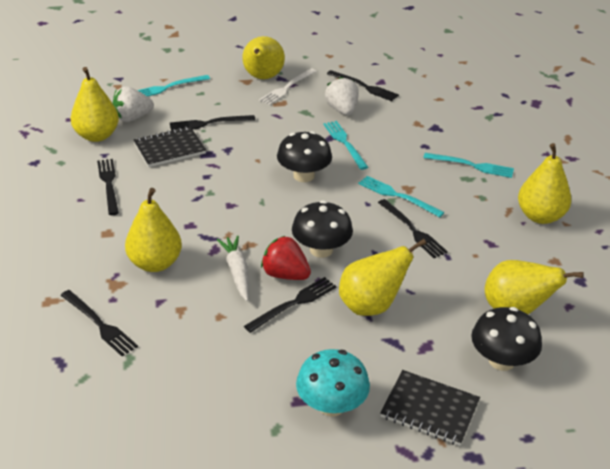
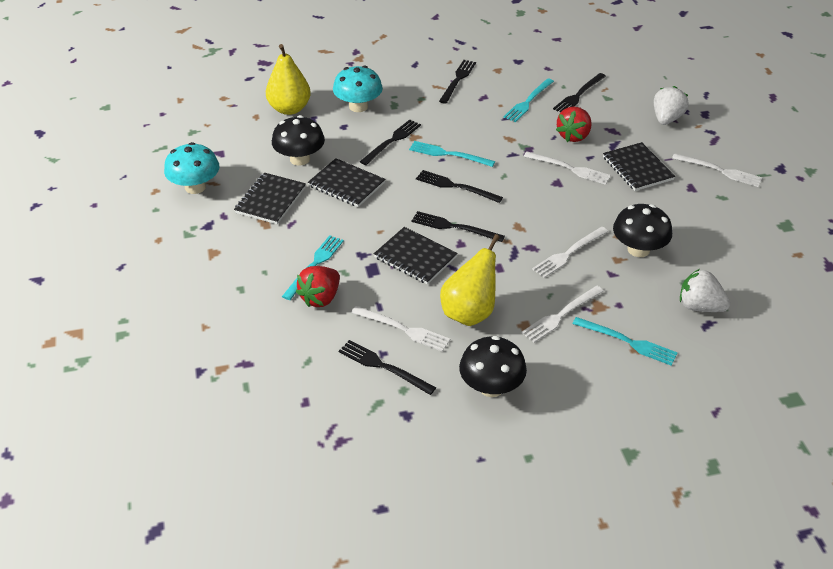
black notebook: [134,126,206,167] [380,370,480,446] = 2 -> [234,173,306,224] [308,158,385,207] [374,227,458,285] [603,142,675,191] = 4
red strawberry: [261,236,311,280] = 1 -> [296,266,340,307] [556,107,592,142] = 2
turquoise mushroom: [296,349,370,416] = 1 -> [164,142,219,194] [333,66,383,112] = 2
white carrot: [217,235,249,301] = 1 -> none = 0
white fork: [259,68,317,105] = 1 -> [351,306,450,352] [522,286,604,343] [524,152,611,185] [532,227,608,278] [672,153,763,187] = 5
yellow pear: [70,67,119,142] [125,188,182,272] [242,36,285,79] [339,239,426,316] [485,260,584,314] [518,143,571,224] = 6 -> [266,44,311,115] [440,234,500,326] = 2

